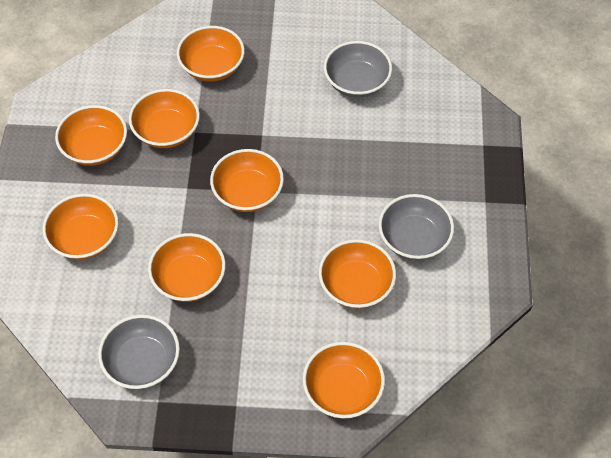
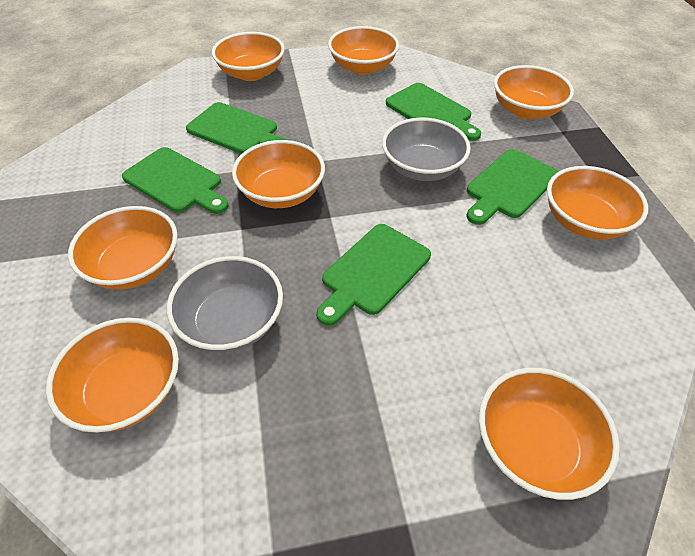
green cutting board: none = 0 -> [122,147,229,214] [186,102,287,154] [316,224,431,326] [386,83,481,141] [467,149,558,225] = 5
grey bowl: [98,315,180,389] [324,41,392,98] [378,194,454,260] = 3 -> [167,256,283,352] [382,118,471,181] = 2

